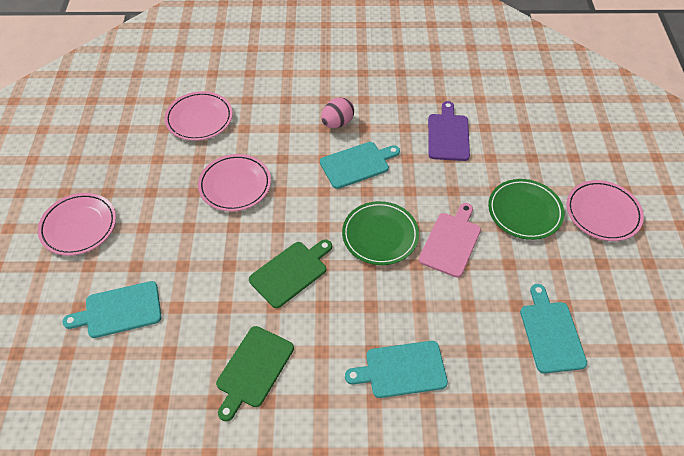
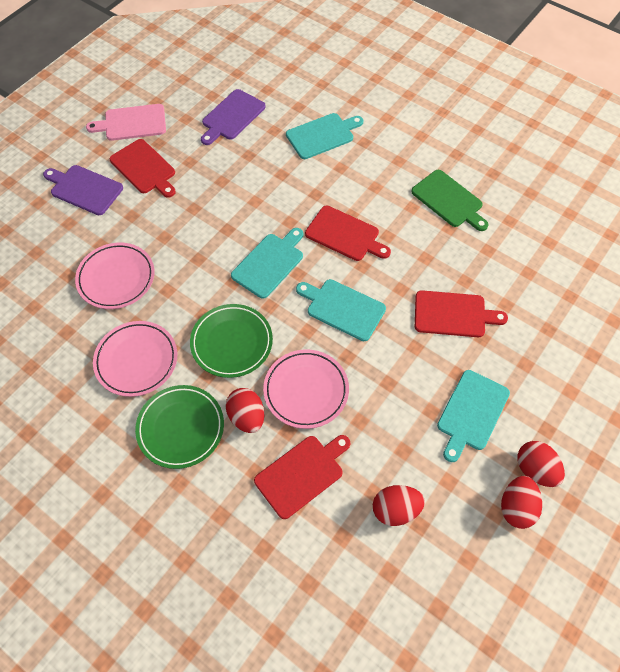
green cutting board: [216,326,294,421] [249,239,332,308] = 2 -> [411,170,488,231] = 1
pink egg: [321,97,354,128] = 1 -> none = 0
pink plate: [38,193,116,256] [165,91,233,141] [198,154,271,212] [566,180,644,241] = 4 -> [75,243,155,309] [93,321,177,397] [263,349,349,429] = 3
purple cutting board: [428,101,470,161] = 1 -> [43,165,123,215] [201,89,266,145] = 2
red cutting board: none = 0 -> [110,139,176,198] [254,435,350,519] [305,206,391,261] [415,290,508,337] = 4
red egg: none = 0 -> [226,388,265,433] [373,485,425,526] [501,476,542,529] [517,441,565,487] = 4

